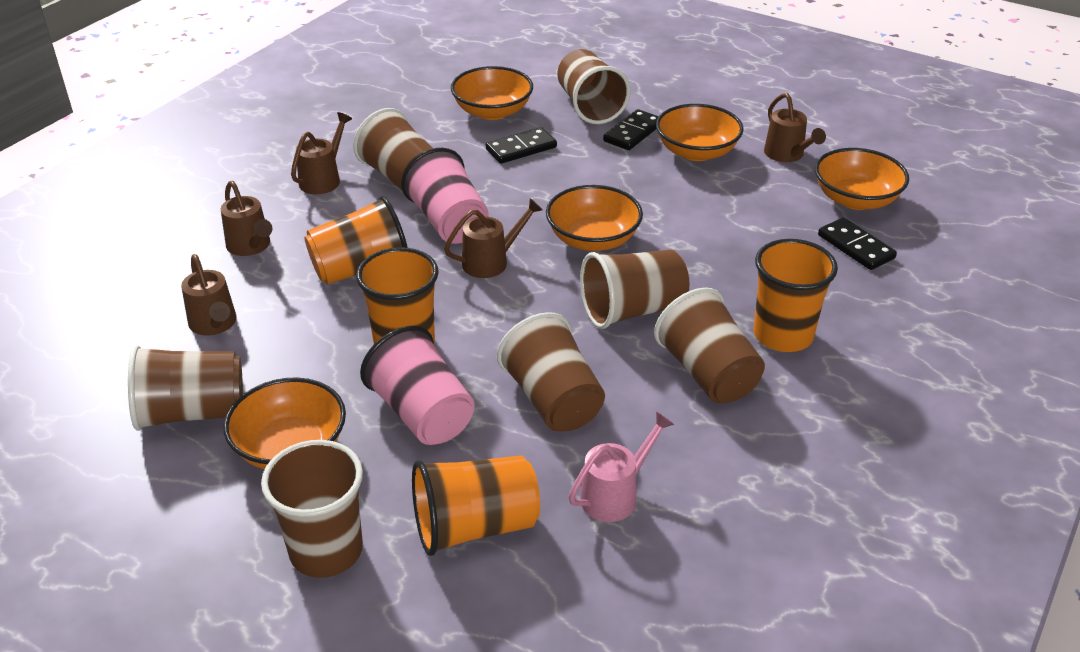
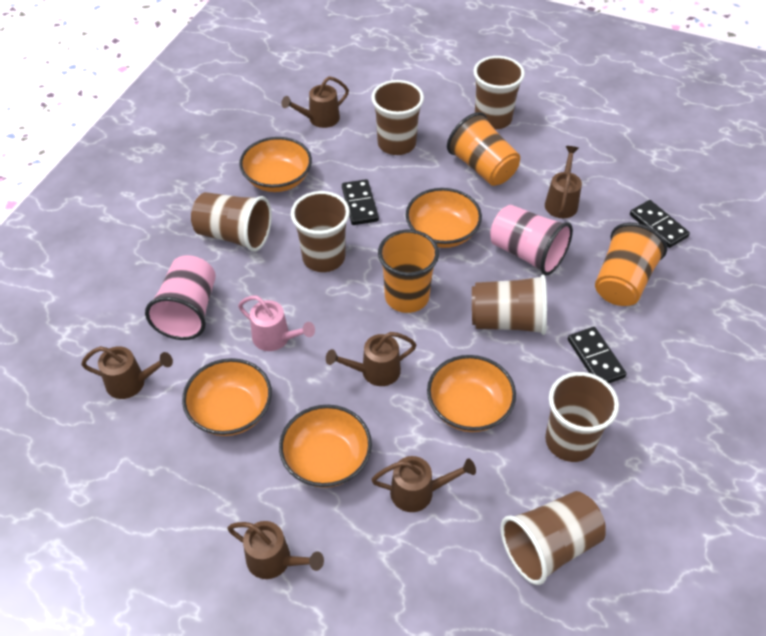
brown watering can: [181,254,237,336] [221,181,272,256] [291,112,352,194] [444,198,543,278] [764,93,826,162] = 5 -> [81,346,173,399] [227,521,324,579] [281,76,349,128] [326,332,416,386] [371,456,476,512] [545,146,582,218] = 6
orange cup: [304,196,408,284] [356,247,439,344] [412,455,540,556] [754,239,838,352] = 4 -> [378,230,439,313] [447,112,520,186] [595,223,667,306] = 3

